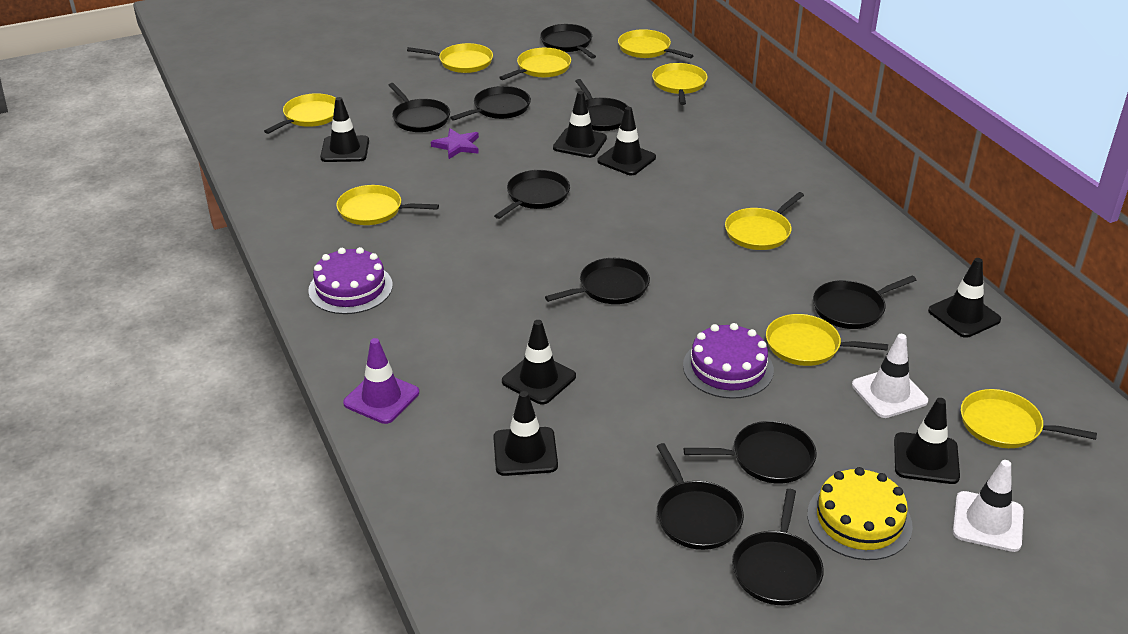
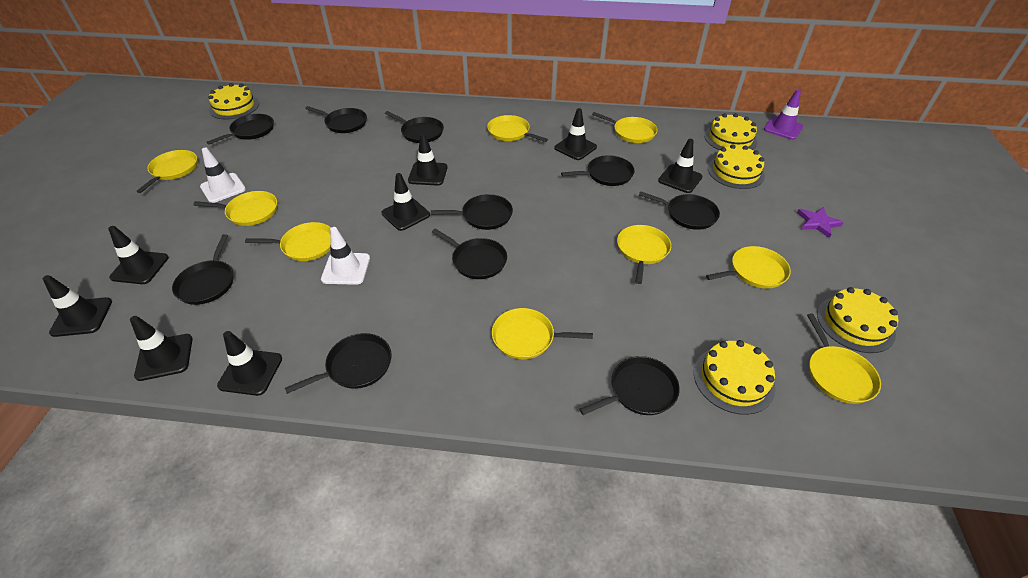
black traffic cone: [320,97,369,162] [493,391,558,476] [502,320,576,405] [553,91,607,158] [598,107,656,175] [894,398,960,484] [928,258,1001,338] = 7 -> [42,275,112,337] [108,226,169,284] [130,316,192,381] [217,331,282,396] [381,173,430,231] [408,134,447,186] [554,108,597,160] [658,139,702,193] = 8
purple cake: [308,247,393,314] [683,323,774,399] = 2 -> none = 0
yellow cake: [807,467,913,560] = 1 -> [208,83,259,120] [694,340,776,415] [704,113,757,150] [708,144,765,189] [817,287,898,353] = 5

